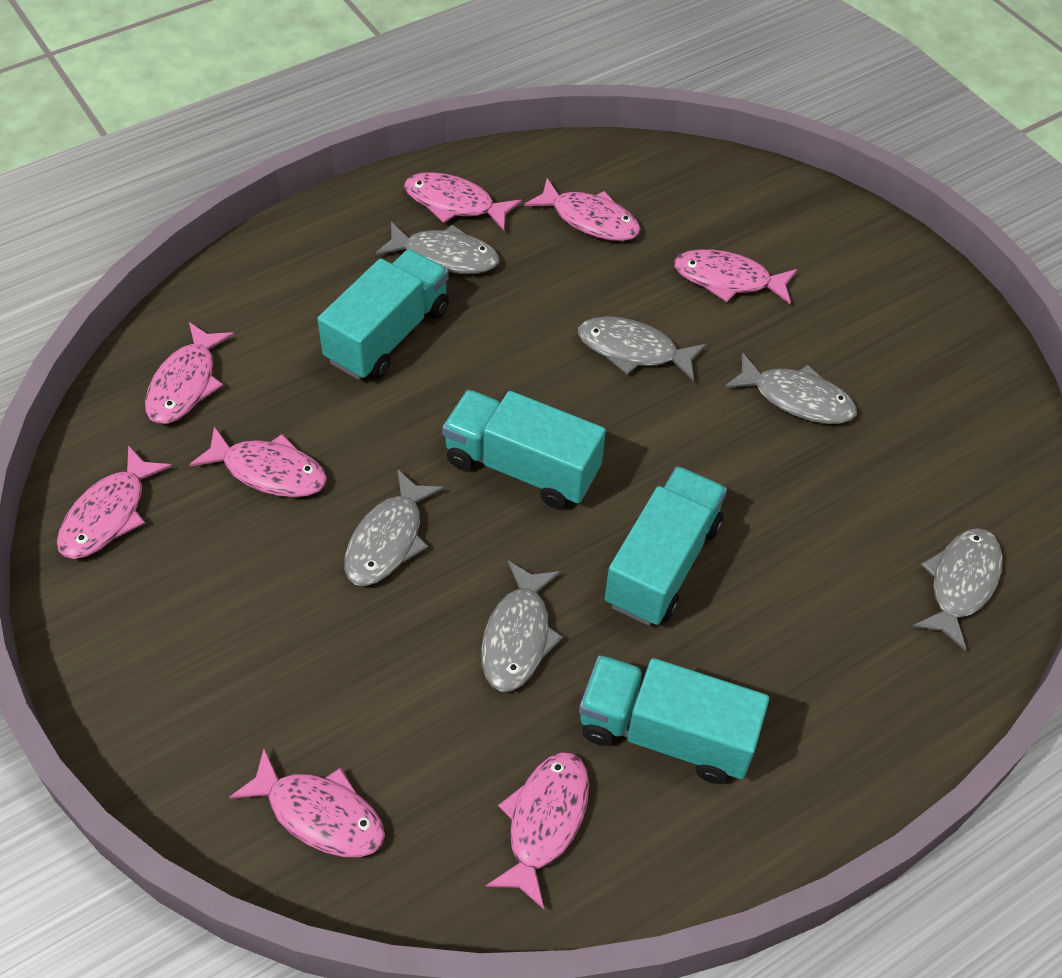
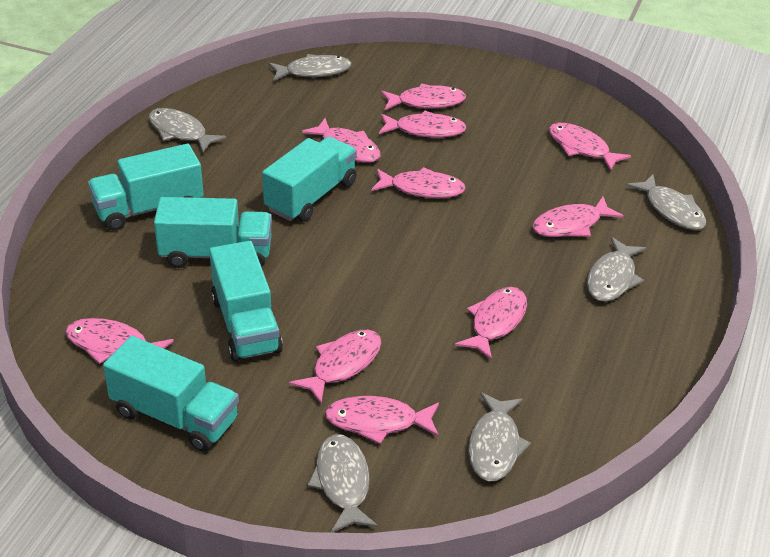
pink fish: [57,445,172,559] [145,322,234,424] [189,426,327,497] [229,749,385,857] [404,172,522,230] [486,752,589,909] [524,178,641,241] [674,249,797,304] = 8 -> [65,318,174,364] [289,330,381,403] [302,118,381,163] [325,396,439,444] [371,167,466,198] [379,110,467,138] [381,84,466,110] [455,287,527,360] [532,197,624,237] [549,123,631,171] = 10
turquoise truck: [317,249,449,380] [442,390,606,509] [579,655,769,784] [605,466,727,626] = 4 -> [88,144,204,231] [103,336,239,452] [154,197,272,268] [209,241,283,362] [262,137,357,222] = 5

